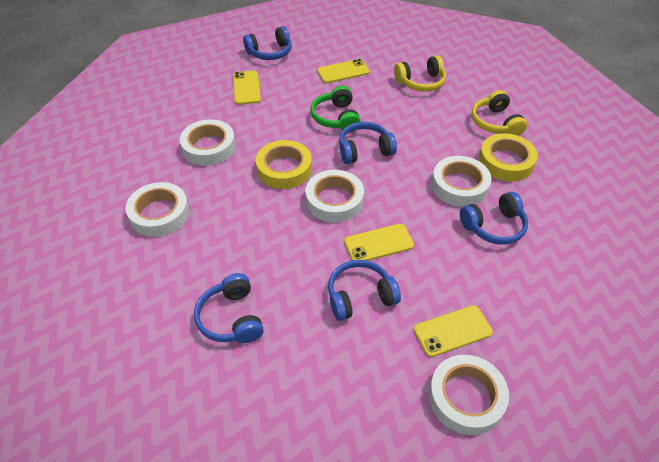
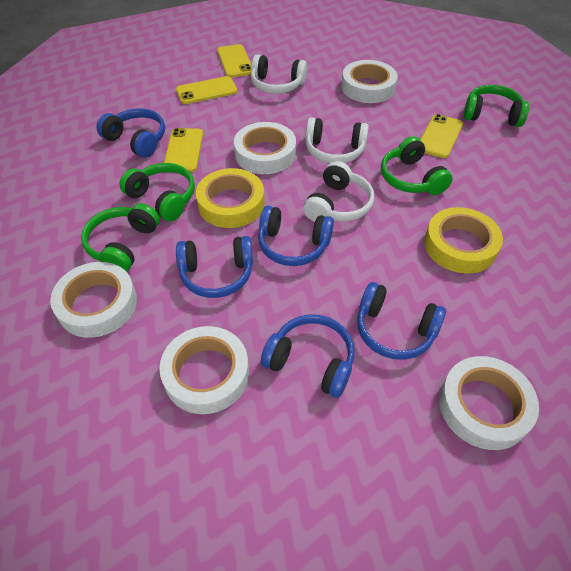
green headphones: [311,86,361,132] = 1 -> [81,203,160,272] [120,163,195,221] [381,136,453,195] [464,85,529,127] = 4
white headphones: none = 0 -> [251,54,307,94] [303,161,374,222] [306,117,369,163] = 3
yellow headphones: [394,55,446,92] [471,90,527,136] = 2 -> none = 0

